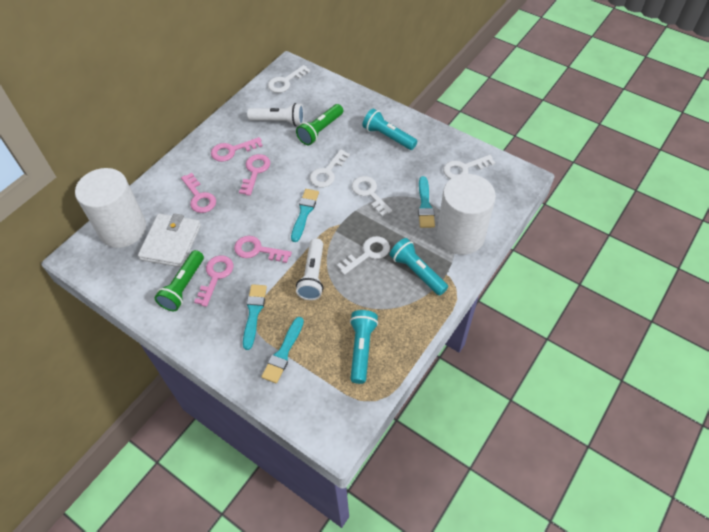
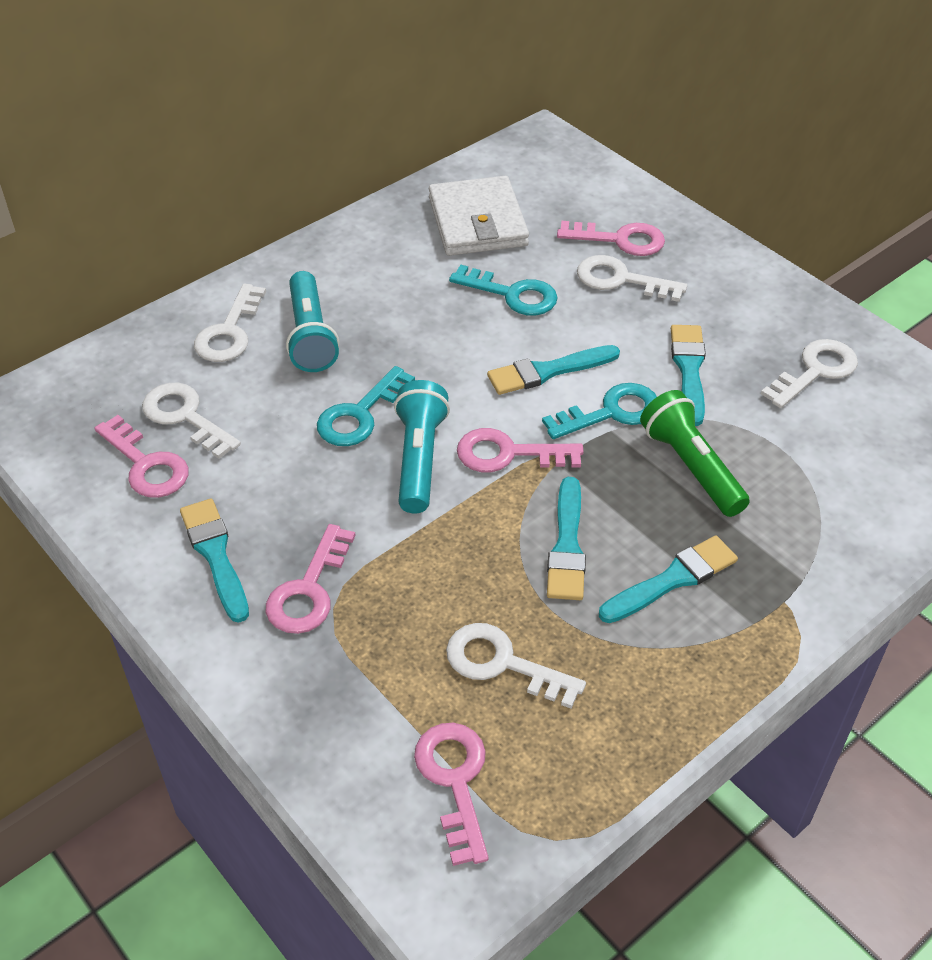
green flashlight: [155,250,204,311] [296,104,343,145] = 2 -> [640,390,750,517] = 1
turquoise brush: [243,284,267,350] [261,317,304,383] [291,189,319,242] [418,176,435,228] = 4 -> [180,499,249,623] [487,345,620,395] [547,477,586,600] [599,535,738,623] [671,325,706,426] = 5
turquoise flashlight: [350,310,378,384] [362,108,417,150] [390,238,448,296] = 3 -> [286,271,339,372] [394,380,450,513] = 2
turquoise key: none = 0 -> [317,366,415,446] [449,265,558,316] [542,383,657,439] = 3
white cylinder: [75,168,146,248] [437,174,496,255] = 2 -> none = 0
white flashlight: [247,103,304,126] [296,238,323,300] = 2 -> none = 0

